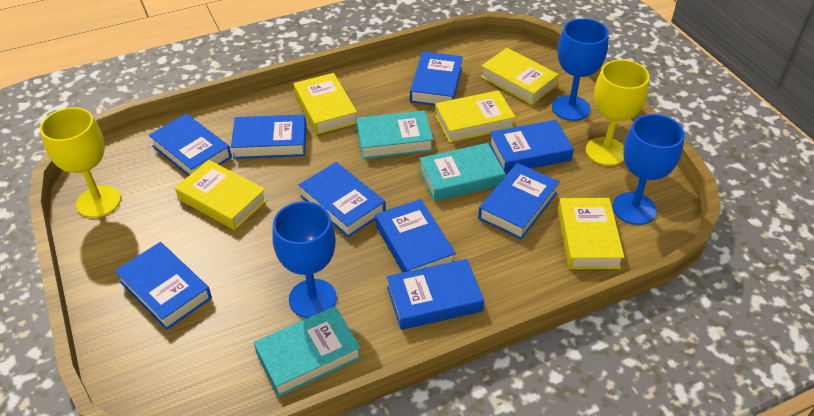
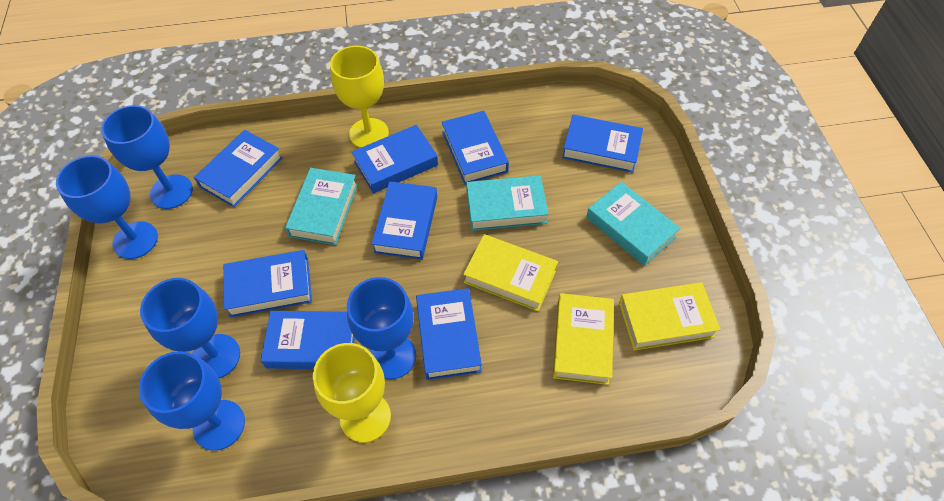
blue book: [115,242,212,330] [149,114,232,176] [231,114,306,159] [299,162,386,237] [375,199,456,272] [387,259,484,330] [410,52,463,105] [478,163,560,240] [489,120,574,174] = 9 -> [194,130,283,207] [223,250,312,317] [261,311,355,369] [352,125,438,194] [372,181,437,260] [416,288,482,380] [442,111,509,184] [562,115,643,173] = 8
blue goblet: [272,201,337,318] [552,18,609,121] [612,114,685,225] = 3 -> [56,155,158,259] [101,105,193,209] [139,351,245,451] [140,278,240,378] [347,277,416,379] = 5
yellow book: [175,160,267,230] [294,73,357,135] [435,90,516,142] [480,48,559,105] [558,198,624,269] = 5 -> [463,234,558,311] [553,293,614,385] [619,282,721,351] = 3

